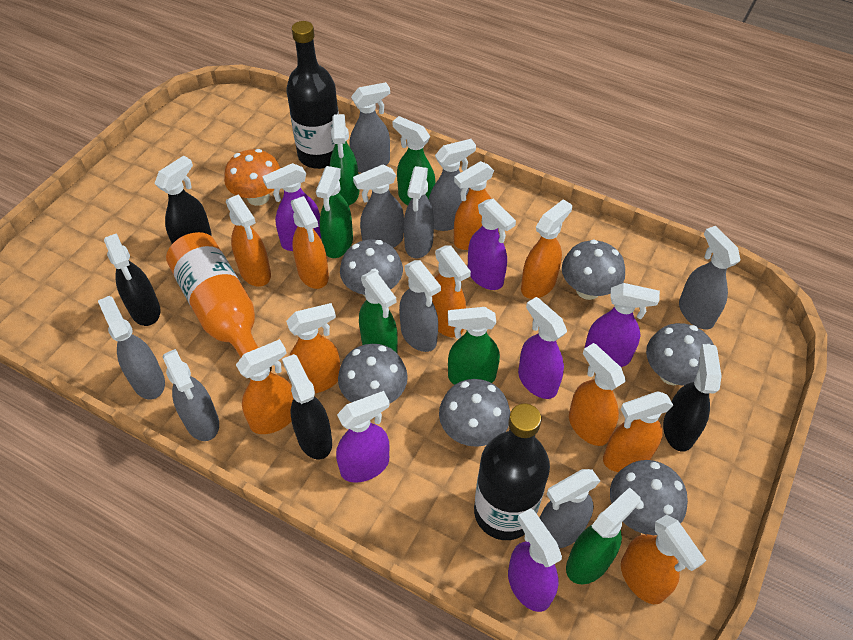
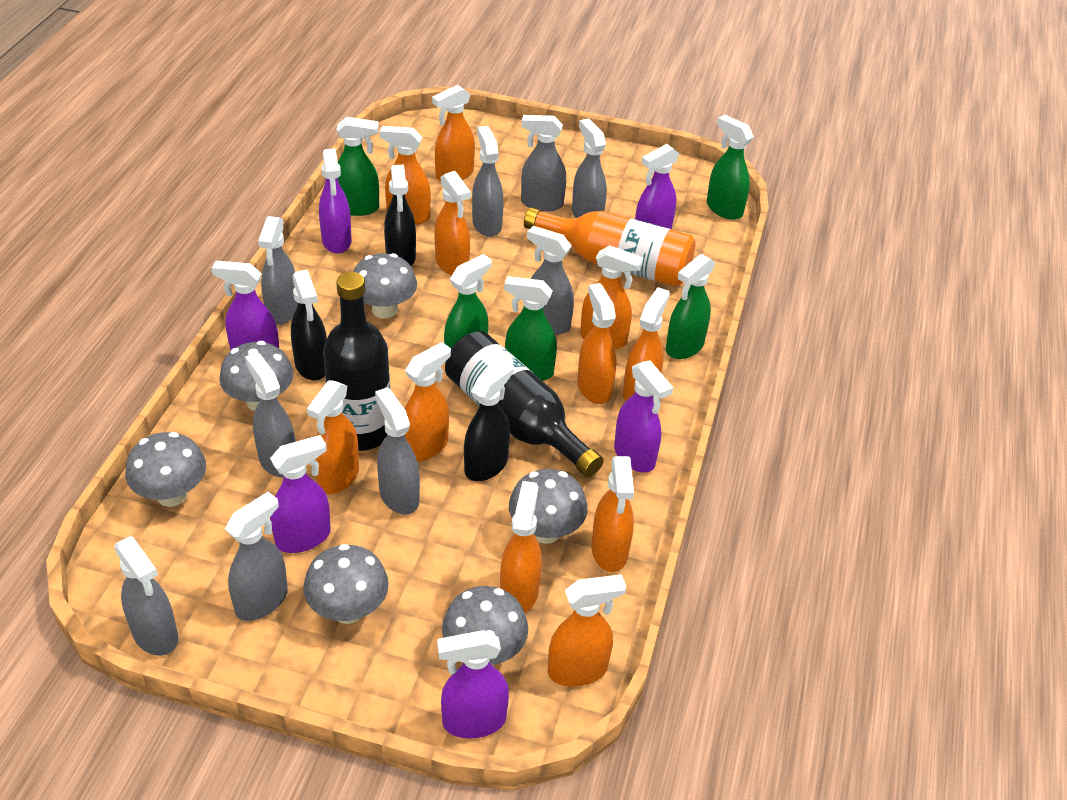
black spray bottle: [104,233,161,326] [154,155,211,244] [282,354,332,459] [663,344,722,452] = 4 -> [291,270,327,381] [384,165,416,266] [464,359,514,481] = 3
green spray bottle: [316,166,353,258] [330,114,359,206] [359,271,398,353] [392,116,436,206] [448,307,500,385] [566,487,641,584] = 6 -> [336,117,379,216] [444,254,492,348] [504,276,557,381] [666,254,716,359] [707,115,754,220] = 5
orange mushroom: [224,149,280,206] = 1 -> none = 0
orange spray bottle: [226,194,271,287] [236,339,294,434] [286,303,340,393] [291,196,329,289] [432,245,471,337] [454,161,494,250] [521,199,572,299] [569,343,626,446] [603,391,673,472] [621,515,706,604] = 10 -> [307,380,359,494] [379,126,431,225] [405,342,451,462] [432,85,475,181] [434,171,471,275] [500,481,542,613] [548,574,626,687] [577,283,617,404] [580,245,643,350] [592,456,634,572] [623,287,670,401] = 11

